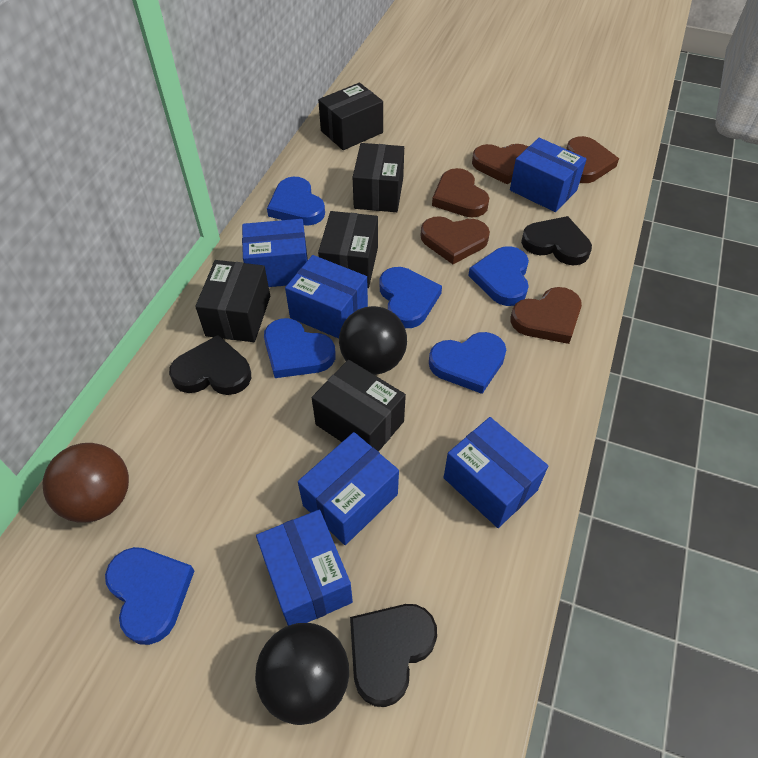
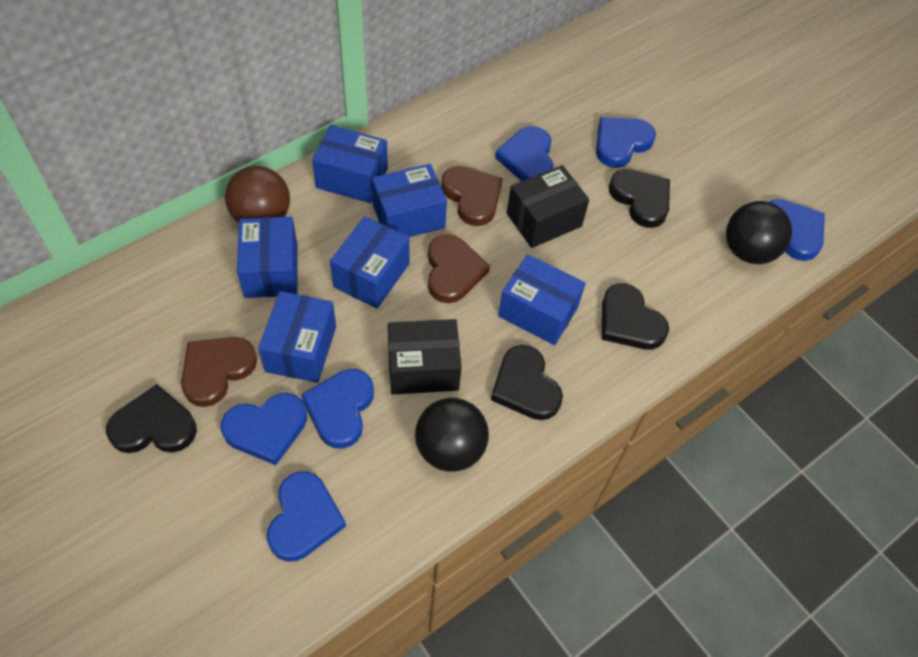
black box: [195,260,270,342] [312,360,406,452] [318,83,383,150] [318,211,378,288] [353,143,404,212] = 5 -> [388,319,462,395] [507,165,589,248] = 2
black heart: [169,335,251,395] [350,604,437,707] [521,216,592,266] = 3 -> [106,384,197,453] [491,345,563,420] [602,283,669,350] [609,169,670,228] = 4
brown heart: [421,216,490,264] [432,168,489,218] [472,144,528,184] [511,287,582,344] [566,136,619,183] = 5 -> [181,337,257,407] [428,234,490,303] [441,166,503,226] = 3

